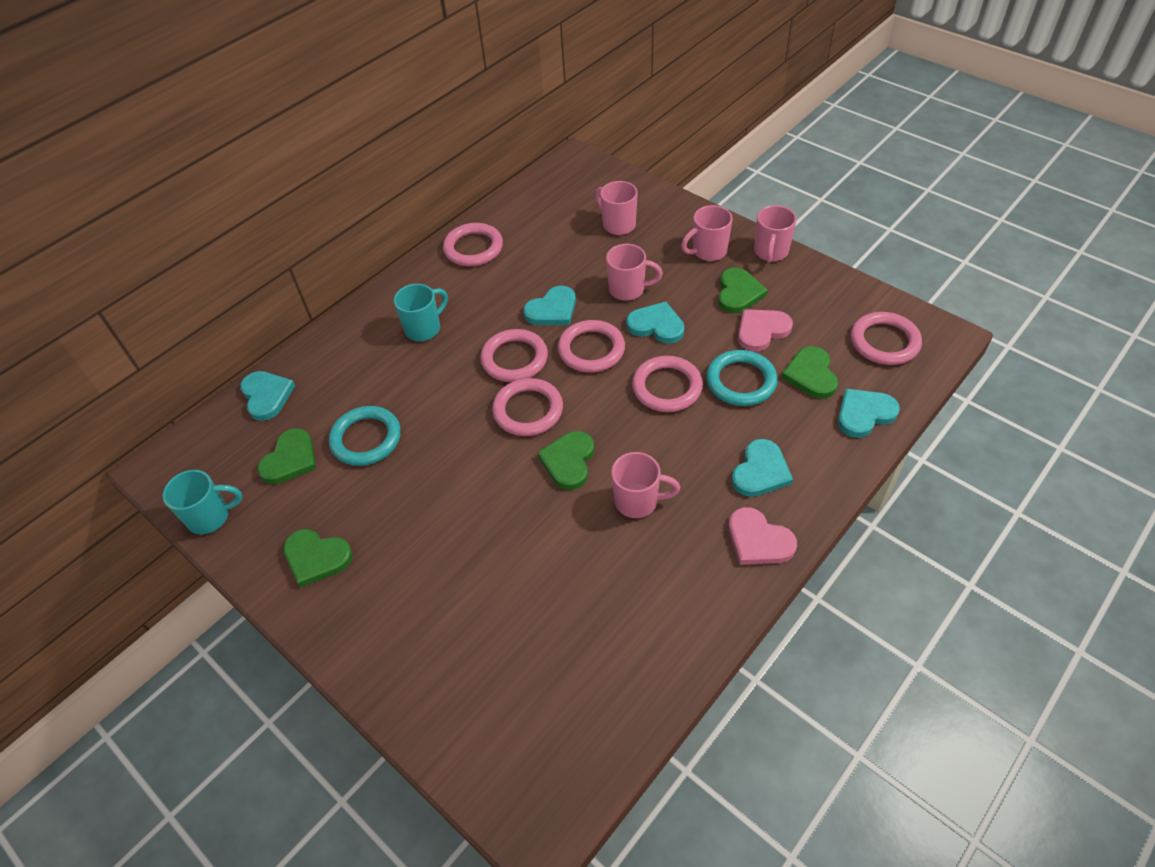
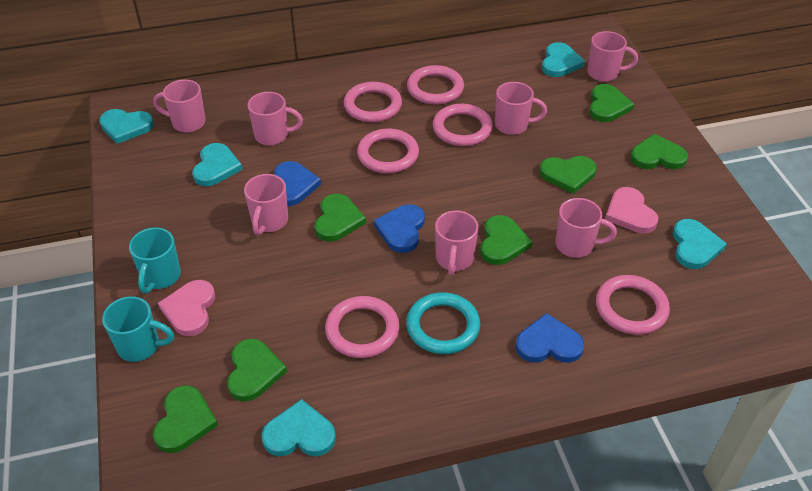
blue heart: none = 0 -> [274,161,321,206] [374,204,425,253] [516,313,584,363] = 3
green heart: [257,428,316,484] [283,529,353,587] [537,431,594,490] [718,268,768,313] [782,346,838,399] = 5 -> [153,385,218,453] [227,339,287,402] [315,194,366,242] [480,215,533,265] [539,156,596,194] [589,84,634,122] [631,134,688,169] = 7
pink mug: [595,181,638,235] [606,244,663,301] [611,452,680,518] [681,205,733,261] [754,205,797,263] = 5 -> [153,79,206,133] [244,174,288,235] [247,92,303,145] [435,210,479,275] [495,82,547,135] [555,198,617,258] [587,31,638,82] = 7
turquoise ring: [329,406,401,466] [706,350,778,406] = 2 -> [406,292,480,354] = 1

